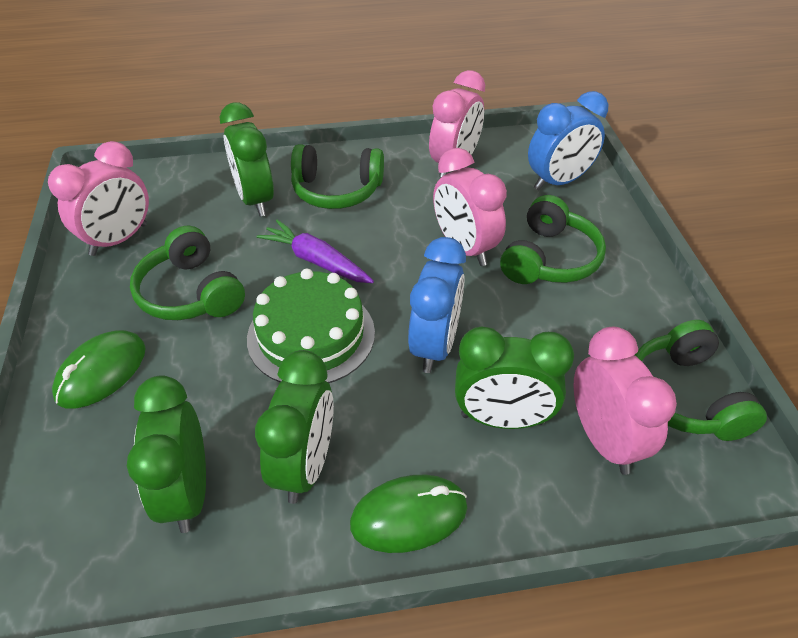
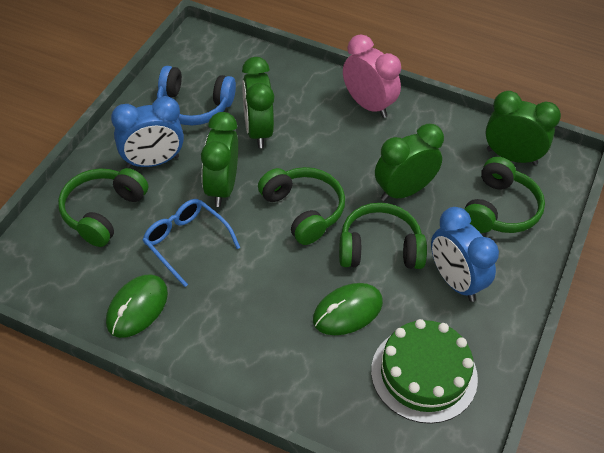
blue glasses: none = 0 -> [143,199,240,287] = 1
blue headphones: none = 0 -> [157,66,236,125] = 1
pink clock: [48,141,149,256] [429,70,485,177] [433,148,507,266] [574,327,677,475] = 4 -> [343,35,401,118] = 1
purple carrot: [257,220,374,283] = 1 -> none = 0

